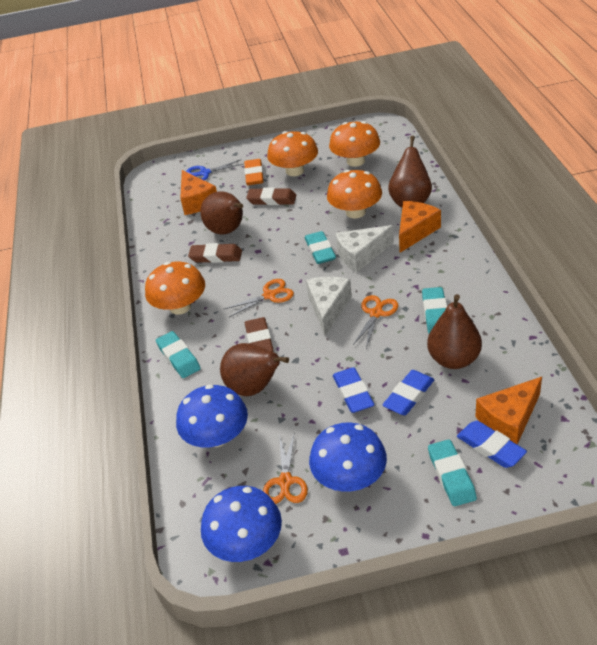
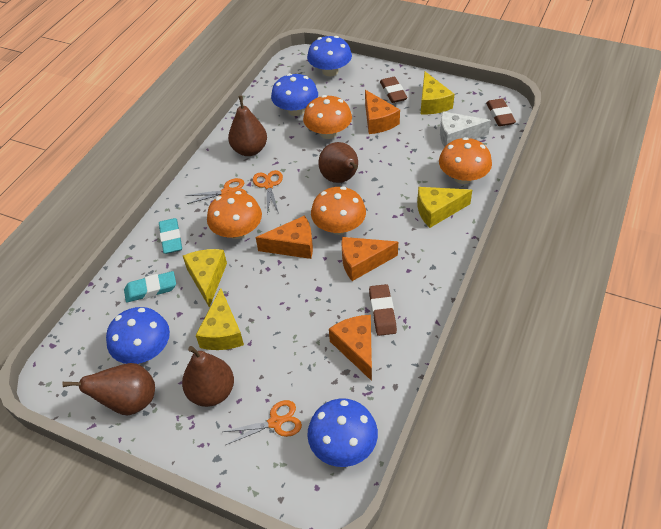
blue eraser: [333,367,374,413] [382,370,434,415] [457,421,527,468] = 3 -> none = 0
blue mushroom: [176,384,248,447] [201,486,282,562] [309,422,387,492] = 3 -> [106,307,170,364] [271,73,318,116] [307,36,352,76] [307,399,378,467] = 4
blue scissors: [186,159,243,181] = 1 -> none = 0
orange cheese: [180,170,217,215] [399,201,441,253] [475,377,542,445] = 3 -> [256,215,313,259] [329,315,372,381] [341,237,398,281] [365,90,400,134] = 4
orange eraser: [244,159,264,185] = 1 -> none = 0
turquoise eraser: [156,331,201,378] [305,231,336,264] [422,287,447,334] [428,439,477,506] = 4 -> [124,271,176,303] [159,218,182,254] = 2
white cheese: [306,277,352,336] [336,225,394,272] = 2 -> [440,112,491,147] = 1
yellow cheese: none = 0 -> [183,249,227,308] [196,288,244,350] [417,187,472,228] [421,72,454,114] = 4

